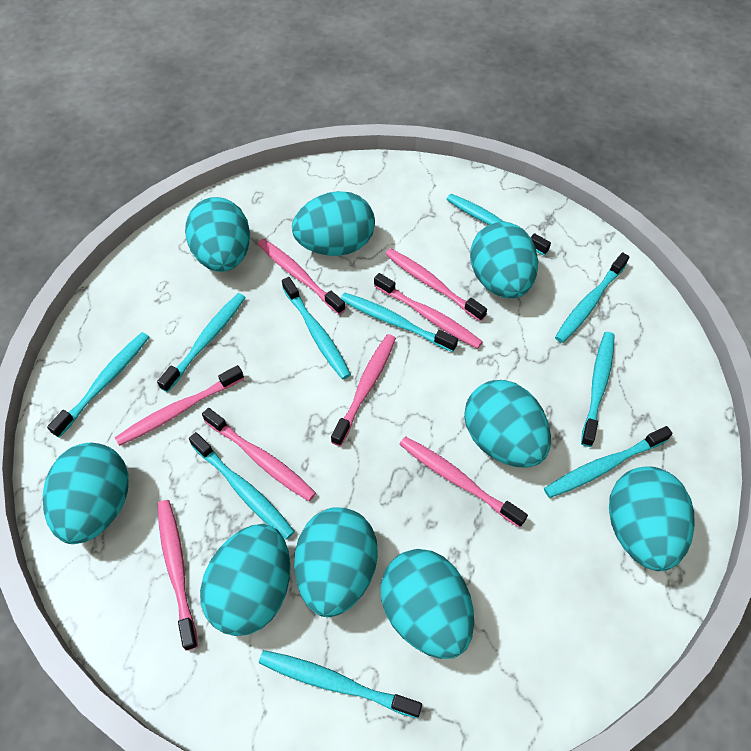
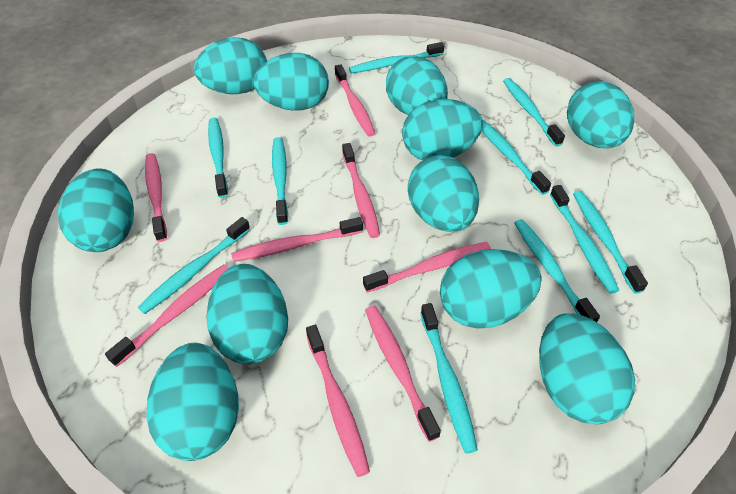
turquoise egg: [43,443,129,544] [185,197,250,272] [200,524,290,636] [292,191,375,256] [294,507,378,617] [381,549,474,659] [464,380,551,468] [470,222,538,299] [609,466,695,571] = 9 -> [58,168,134,252] [147,343,239,461] [194,37,267,94] [206,264,288,364] [253,53,329,111] [386,56,448,115] [402,99,483,160] [408,155,479,232] [440,249,542,328] [539,313,635,424] [567,81,634,148] = 11

